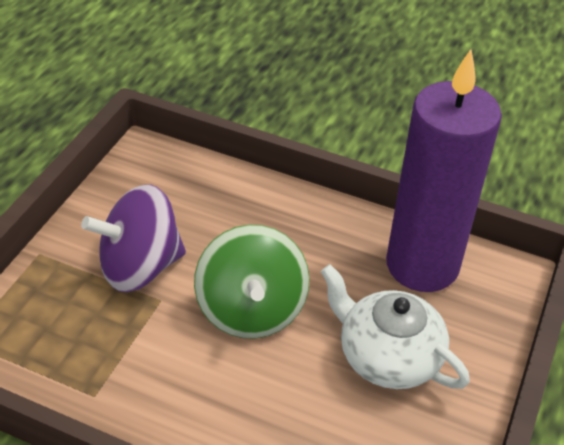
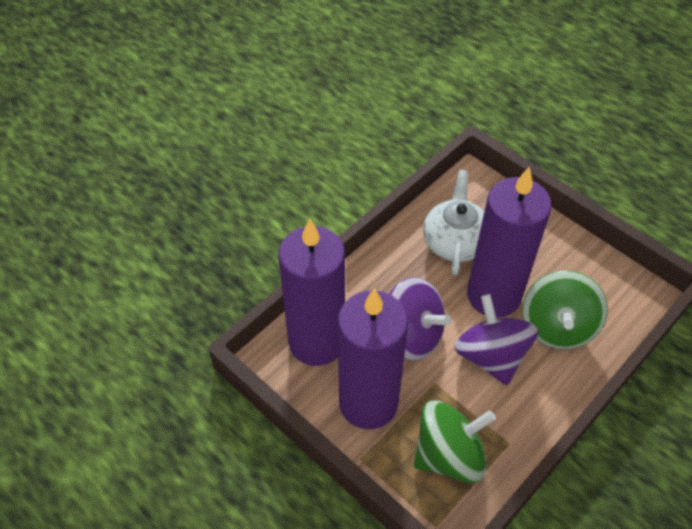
green spinning top: [194,225,310,339] = 1 -> [414,401,496,483] [522,270,608,350] = 2
purple candle: [386,49,502,292] = 1 -> [278,219,345,366] [338,288,408,429] [467,167,552,318] = 3
purple spinning top: [81,185,186,292] = 1 -> [389,277,451,361] [454,294,539,385] = 2

